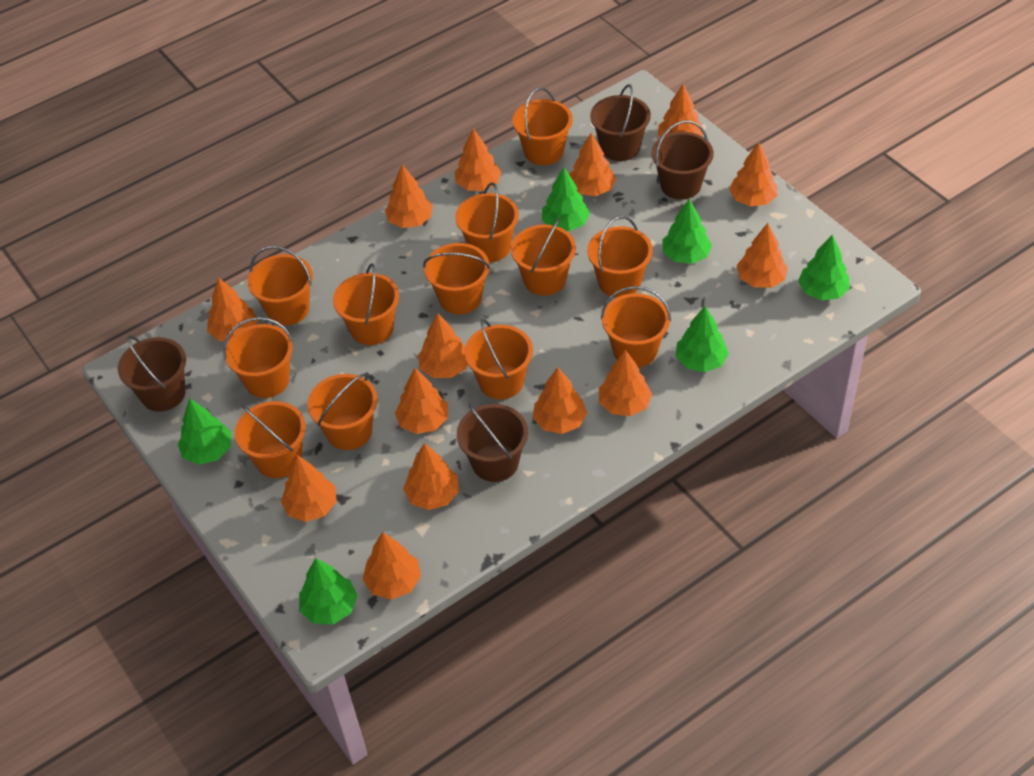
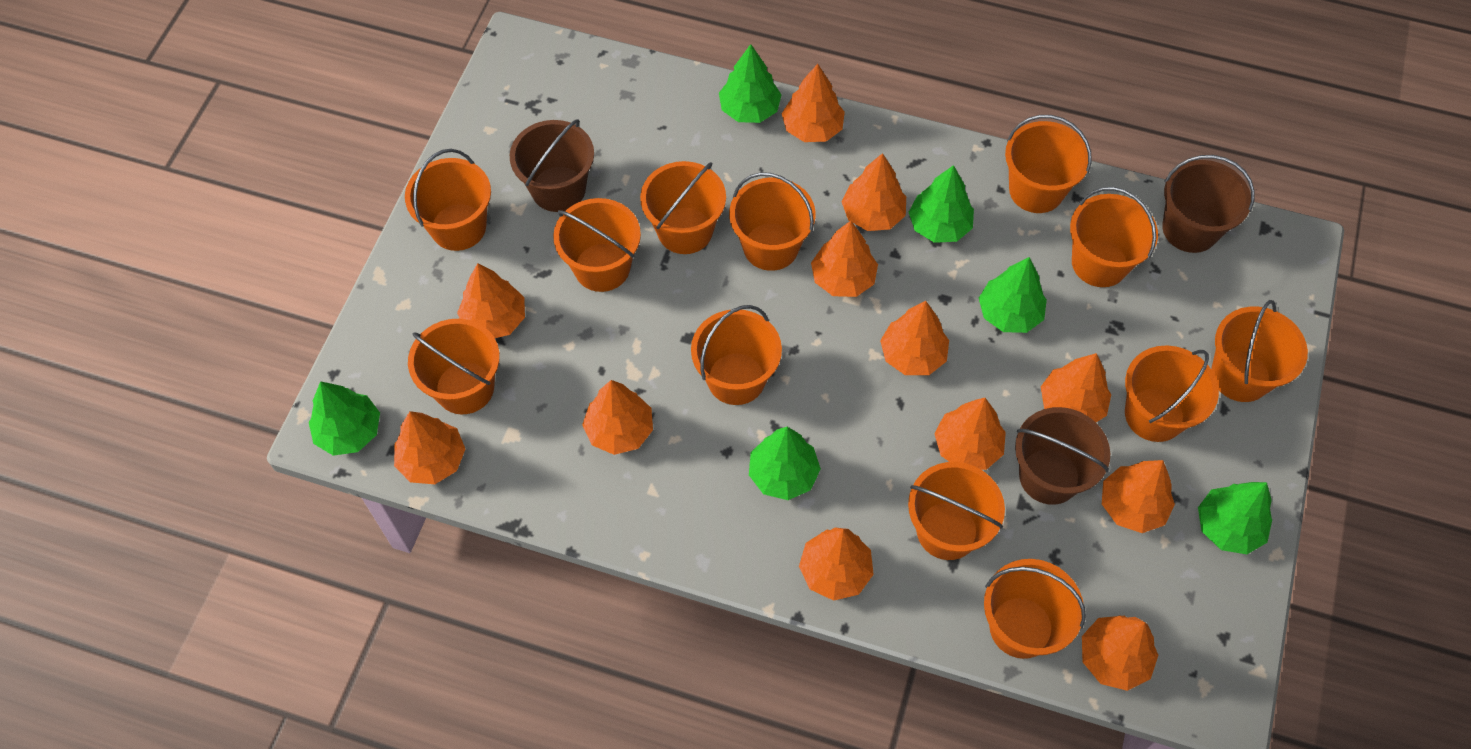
brown bucket: [118,335,186,412] [457,404,528,482] [590,84,651,161] [651,121,714,200] = 4 -> [510,119,594,212] [1015,407,1110,505] [1162,155,1255,253] = 3
orange tree: [207,277,258,341] [281,455,336,522] [362,532,421,600] [385,165,433,228] [395,368,448,434] [403,443,459,510] [418,313,467,378] [455,128,502,191] [533,367,587,434] [569,133,616,196] [599,350,652,416] [658,84,703,138] [729,142,778,206] [737,223,788,288] = 14 -> [394,411,465,484] [457,263,525,338] [582,380,653,455] [782,64,845,142] [799,528,874,601] [811,221,878,297] [841,153,906,231] [880,301,949,375] [934,398,1006,470] [1041,353,1111,422] [1082,615,1158,691] [1102,460,1175,533] = 12

